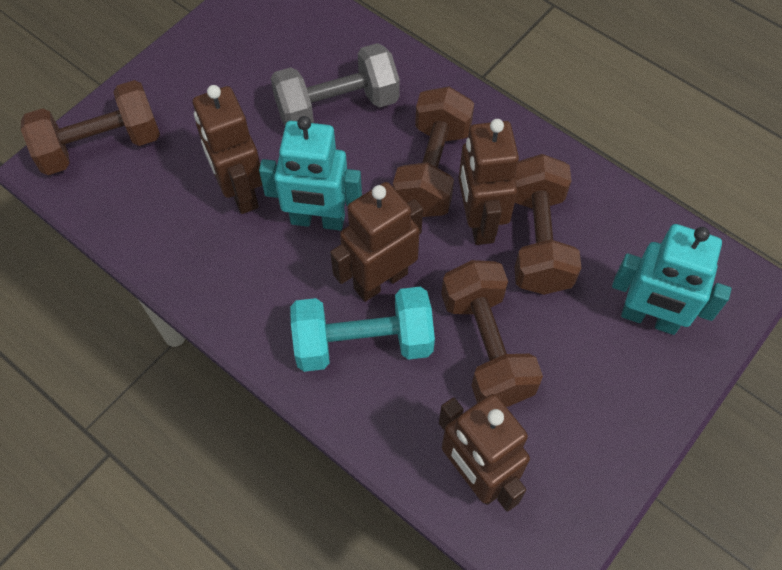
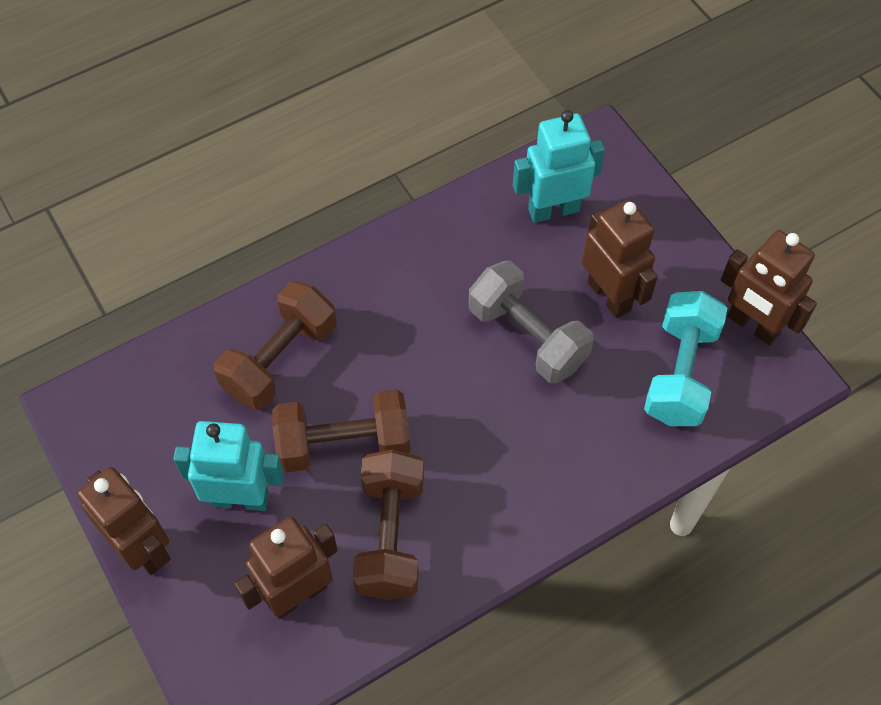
brown dumbbell: [21,80,160,175] [393,87,474,217] [441,260,543,407] [514,154,581,295] = 4 -> [214,281,336,410] [272,389,411,472] [353,449,424,600] = 3

